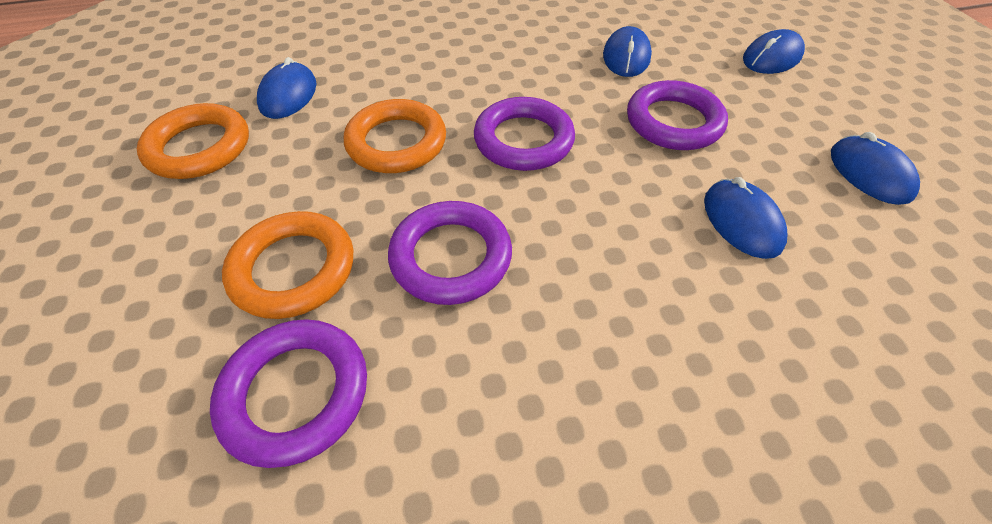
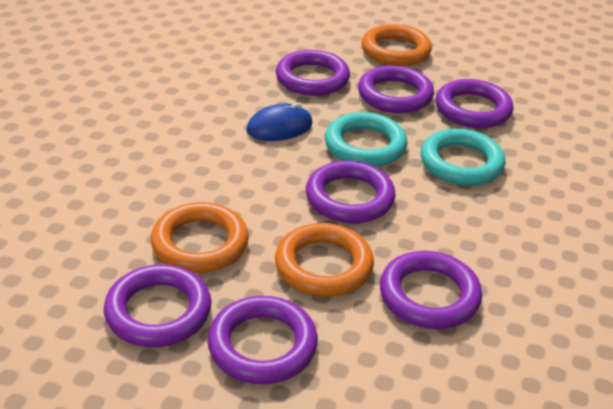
blue mouse: [257,57,316,119] [603,26,652,77] [704,177,788,259] [743,29,805,74] [831,132,920,205] = 5 -> [246,103,312,141] = 1
purple ring: [210,319,367,468] [388,201,512,305] [474,97,575,171] [627,80,728,150] = 4 -> [104,264,212,347] [207,296,318,384] [276,50,350,96] [306,160,396,223] [358,65,434,113] [380,251,482,329] [436,79,514,128] = 7
turquoise ring: none = 0 -> [325,112,407,167] [421,129,505,186] = 2

